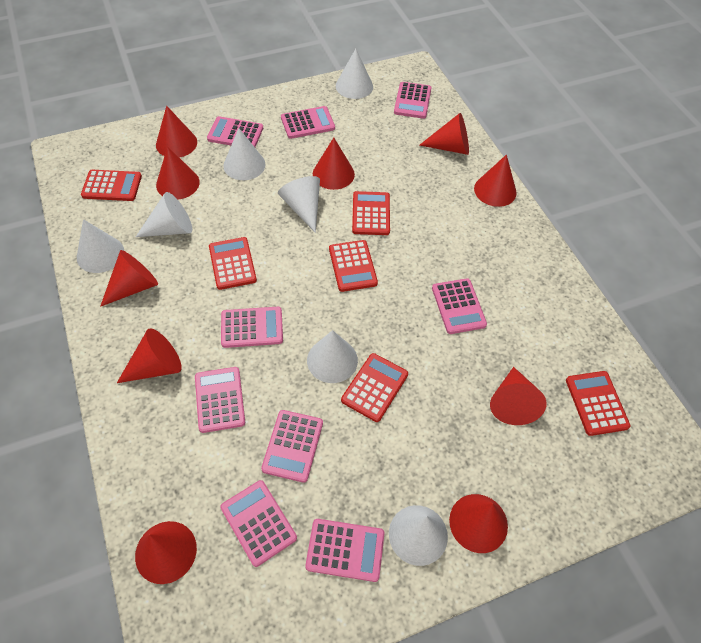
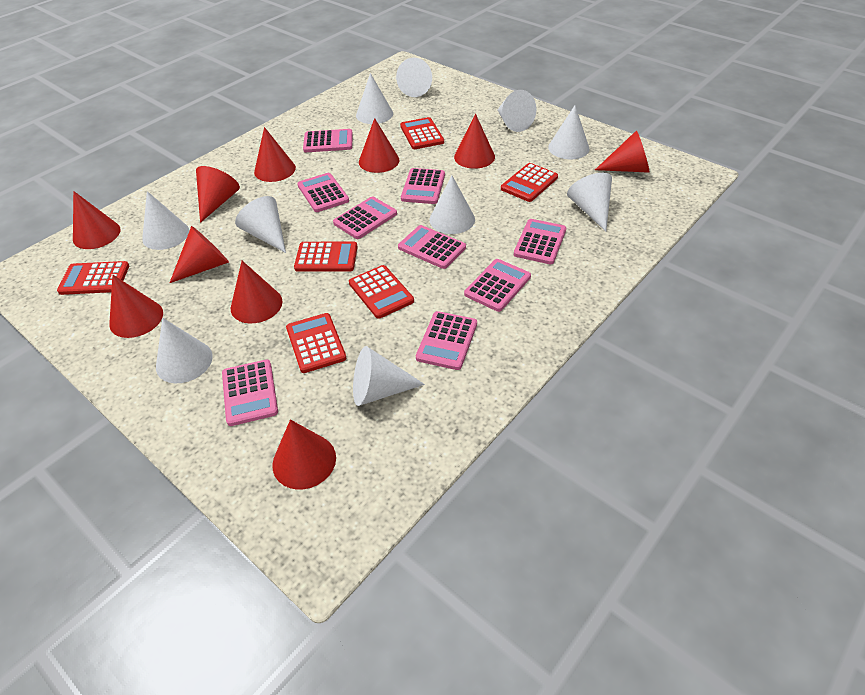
white cone: [77,219,124,273] [136,192,192,237] [223,128,266,180] [278,176,320,233] [307,330,358,383] [336,49,373,99] [389,505,448,566] = 7 -> [142,191,189,250] [156,318,213,383] [235,196,286,253] [353,346,425,406] [356,73,393,124] [396,58,432,97] [430,176,475,234] [498,90,536,132] [548,105,589,159] [567,173,612,231] = 10

